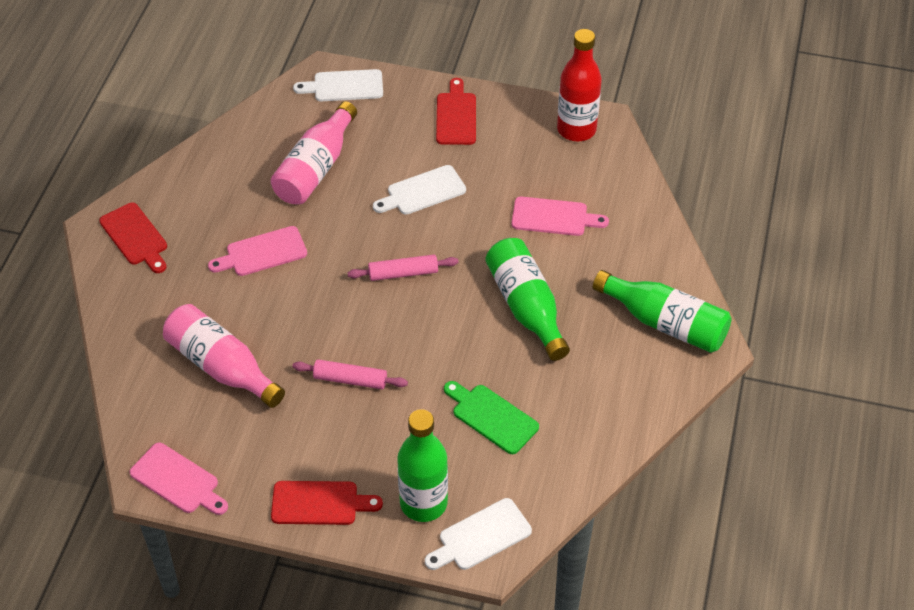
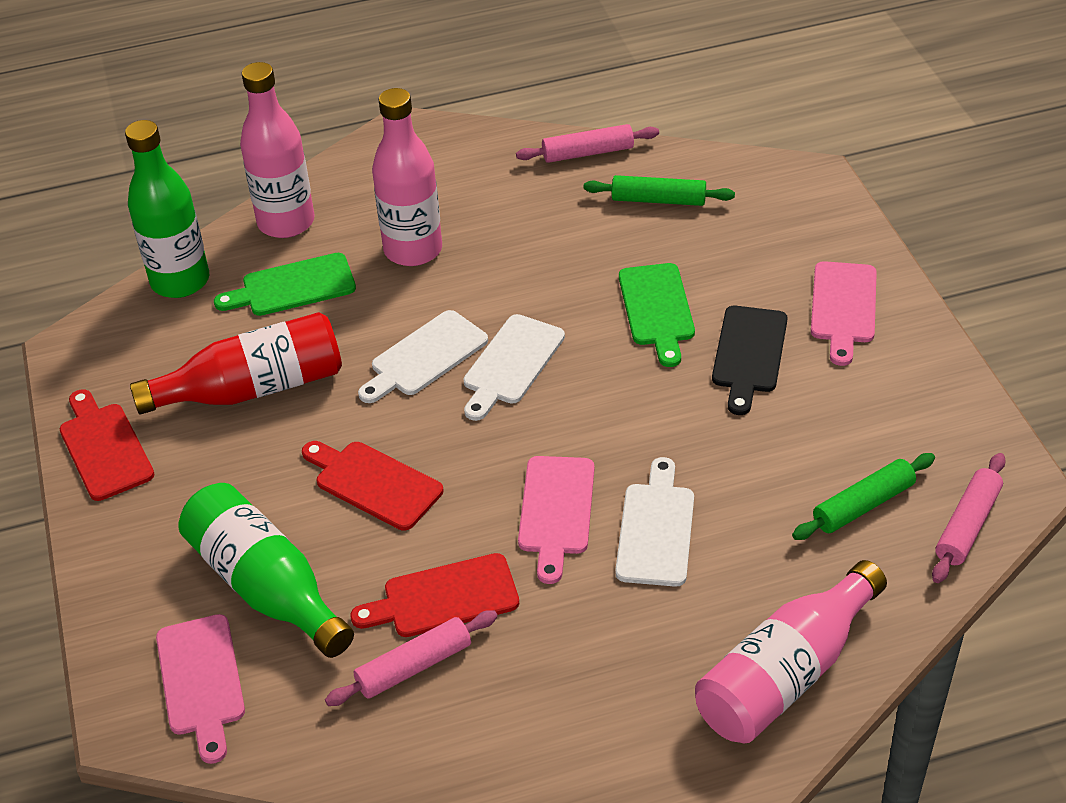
black cutting board: none = 0 -> [712,306,788,415] = 1
green bottle: [397,409,448,522] [485,238,570,361] [593,270,732,353] = 3 -> [125,120,209,298] [179,483,354,658] = 2
green cutting board: [444,381,539,454] = 1 -> [214,253,356,316] [619,263,695,367] = 2
green rolling pin: none = 0 -> [584,175,735,206] [792,453,935,540] = 2
pink bottle: [163,304,285,408] [271,101,357,204] = 2 -> [240,62,314,238] [372,88,442,266] [695,560,887,743] = 3
pink rolling pin: [292,359,408,389] [348,255,459,281] = 2 -> [325,610,498,706] [516,124,659,163] [932,453,1006,583] = 3

